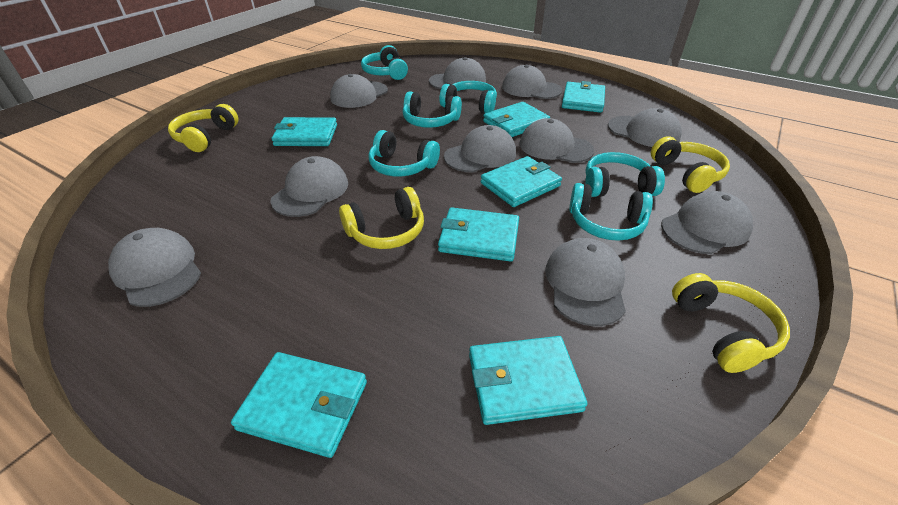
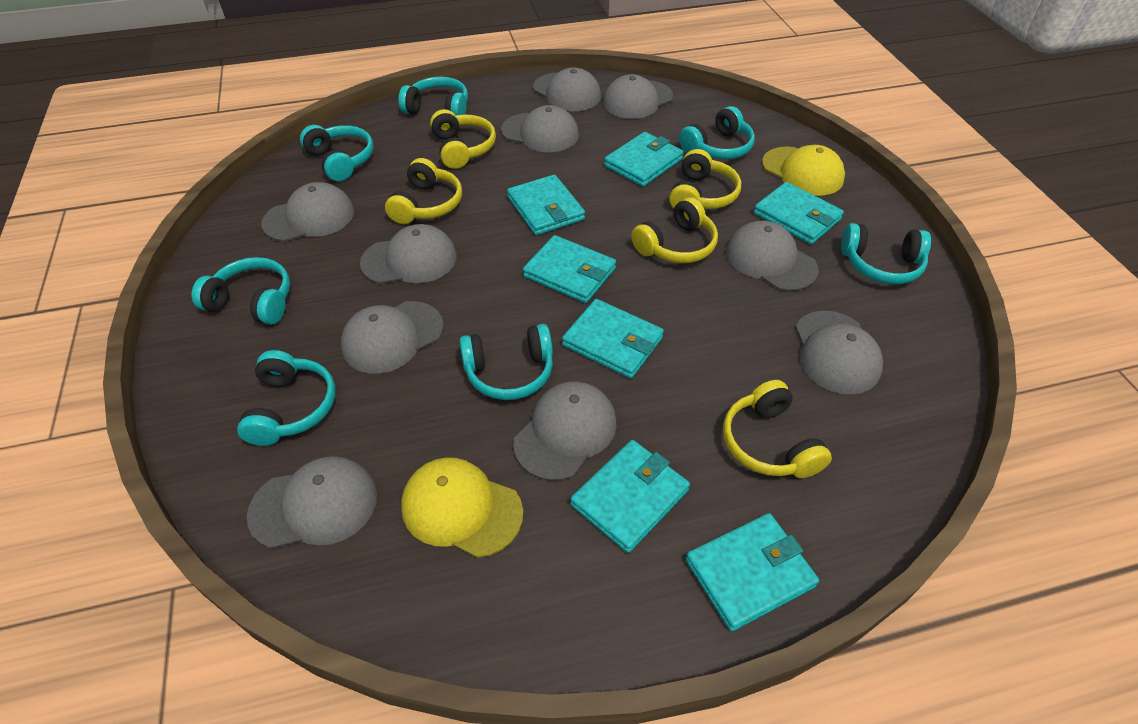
turquoise headphones: [361,45,408,80] [368,130,440,177] [403,91,462,128] [439,81,497,113] [569,183,653,241] [585,152,665,197] = 6 -> [191,257,290,325] [237,350,336,446] [300,125,374,181] [399,77,468,115] [459,324,553,400] [679,106,755,159] [841,223,931,284] = 7
yellow cap: none = 0 -> [401,457,523,558] [762,145,845,196] = 2
yellow headphones: [168,104,239,152] [339,187,424,249] [651,136,730,193] [672,273,790,373] = 4 -> [385,158,462,224] [430,109,496,169] [631,197,718,263] [669,149,741,209] [723,380,832,478] = 5

